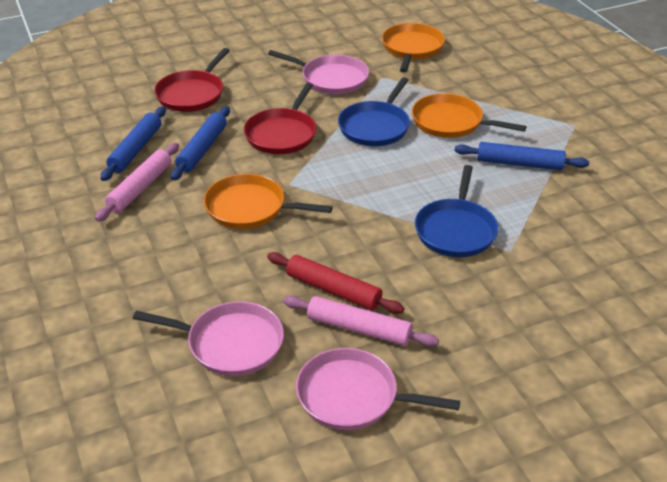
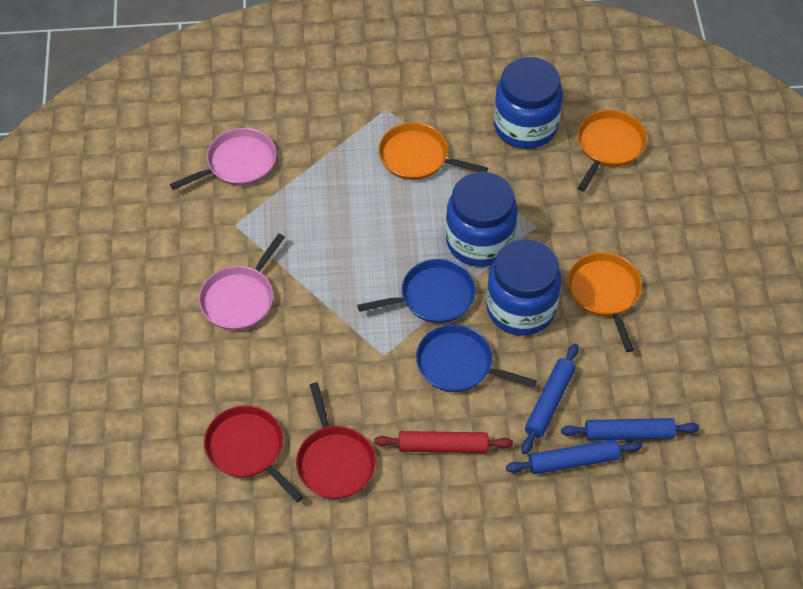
blue jar: none = 0 -> [446,172,517,267] [486,239,562,336] [494,57,563,149] = 3
pink pan: [133,302,284,376] [268,50,369,94] [296,348,460,430] = 3 -> [170,128,277,190] [199,234,285,331] = 2
pink rolling pin: [95,143,179,222] [283,296,439,347] = 2 -> none = 0

